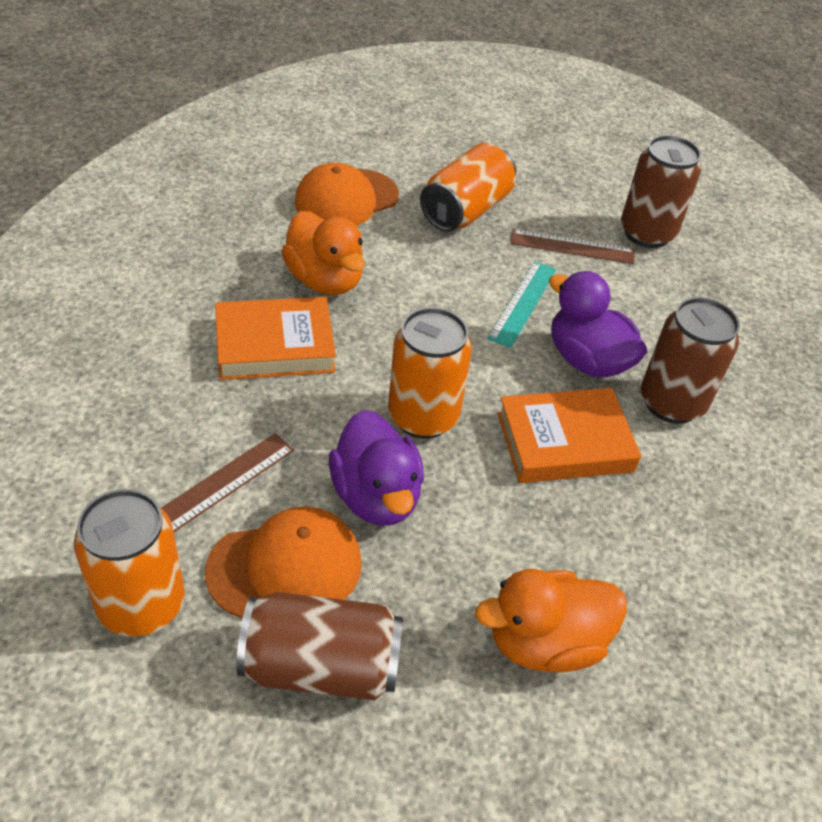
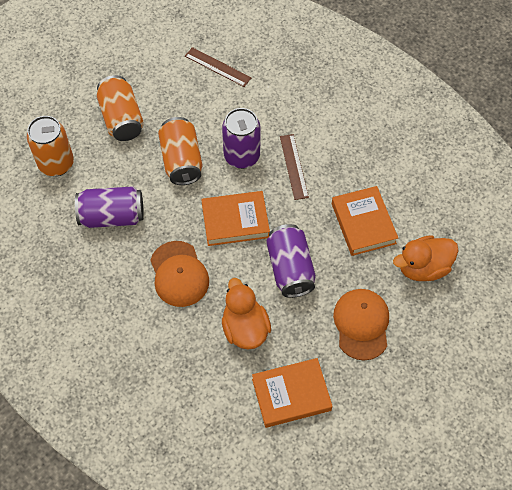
brown can: [237,592,403,700] [621,135,701,248] [641,297,740,424] = 3 -> none = 0
orange book: [215,297,336,380] [497,388,641,483] = 2 -> [201,191,270,246] [252,358,332,428] [332,186,398,256] = 3
purple can: none = 0 -> [75,186,144,228] [222,108,261,169] [266,224,316,298] = 3
purple duck: [329,410,424,526] [549,271,647,377] = 2 -> none = 0
turquoise ruler: [487,261,556,348] = 1 -> none = 0

